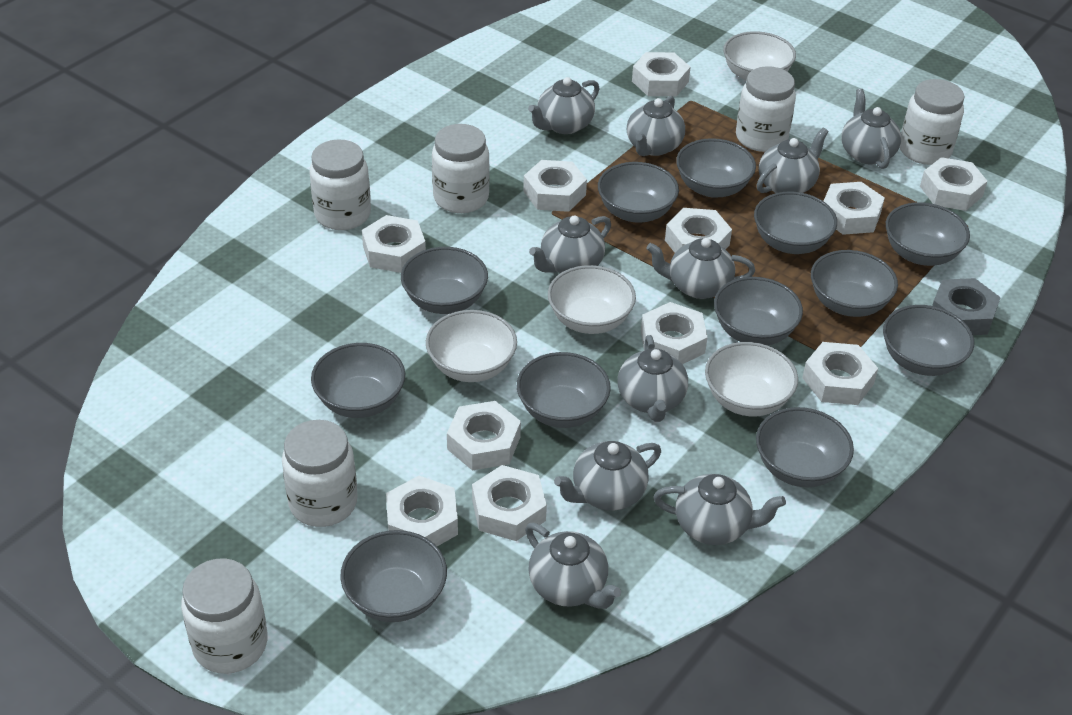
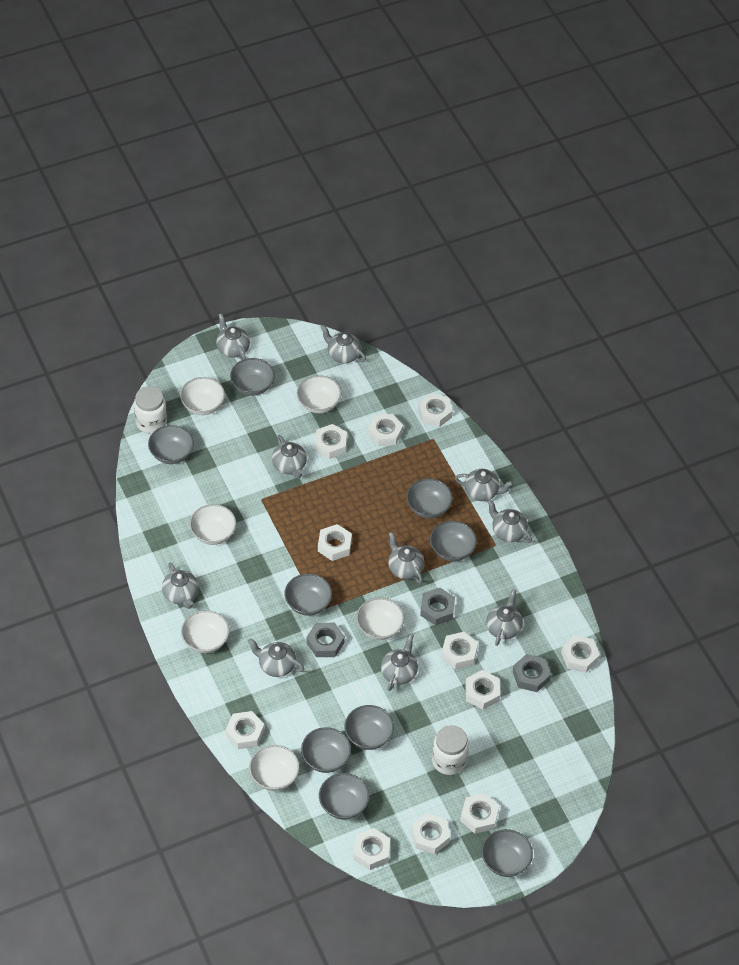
grey bowl: [311,343,405,418] [340,530,447,622] [401,247,488,314] [517,352,611,428] [598,162,679,223] [676,138,756,198] [714,277,803,345] [754,192,837,254] [756,407,854,487] [811,250,898,317] [883,305,974,376] [886,202,970,266] = 12 -> [148,425,194,464] [230,358,275,396] [284,574,332,616] [301,727,351,773] [319,773,369,819] [345,705,394,750] [406,478,453,518] [430,521,477,562] [482,829,533,877] = 9
grey nut: [932,278,1001,335] = 1 -> [306,623,345,657] [420,588,455,625] [513,654,551,692] = 3
white bowl: [426,310,517,382] [548,265,636,334] [705,342,798,416] [723,31,796,81] = 4 -> [180,377,225,415] [181,610,229,653] [190,504,236,545] [249,745,299,791] [297,375,341,413] [356,598,404,640] = 6
white jar: [181,558,268,674] [282,420,358,527] [309,139,371,230] [432,124,490,213] [736,66,796,152] [900,79,965,165] = 6 -> [134,386,167,434] [432,725,469,775] = 2

